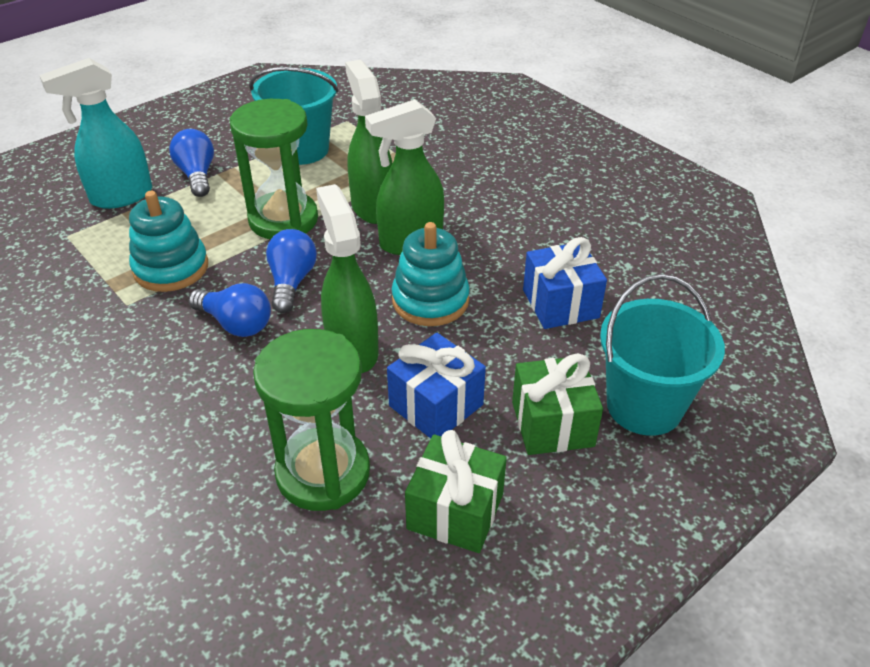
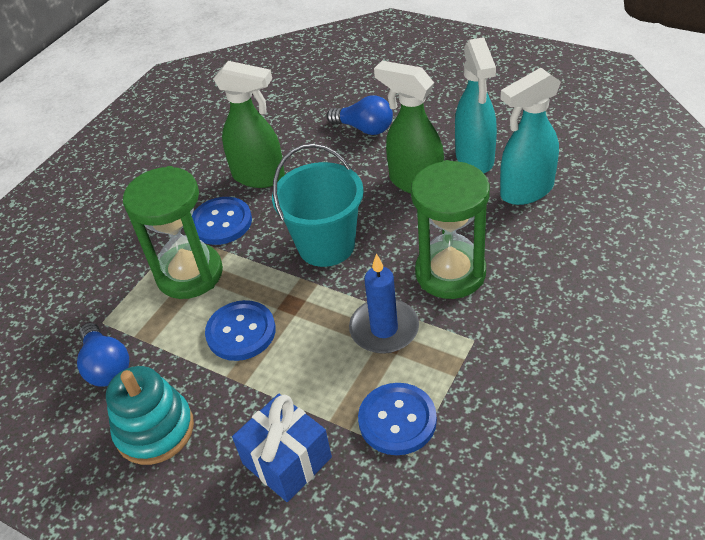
blue button: none = 0 -> [192,197,252,245] [205,300,276,361] [358,383,437,455] = 3
blue candle: none = 0 -> [349,253,419,354] = 1
blue gift: [387,333,486,439] [523,237,607,329] = 2 -> [232,394,332,502] = 1
blue light bulb: [169,129,214,197] [189,283,271,337] [266,229,317,313] = 3 -> [77,323,129,387] [326,95,393,135] = 2
green gift: [405,430,507,553] [512,353,603,455] = 2 -> none = 0
green spray bottle: [316,184,379,373] [345,60,392,224] [365,99,444,255] = 3 -> [213,61,285,188] [374,61,444,193] = 2
turquoise bucket: [249,67,339,165] [600,274,725,436] = 2 -> [272,144,364,267] = 1
turquoise spray bottle: [39,58,152,209] = 1 -> [455,37,497,173] [500,68,561,205] = 2
turquoise stacking toy: [129,191,208,292] [392,222,470,326] = 2 -> [106,366,194,465] = 1

